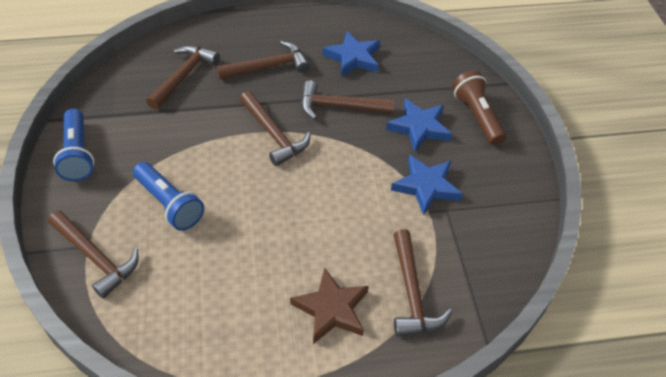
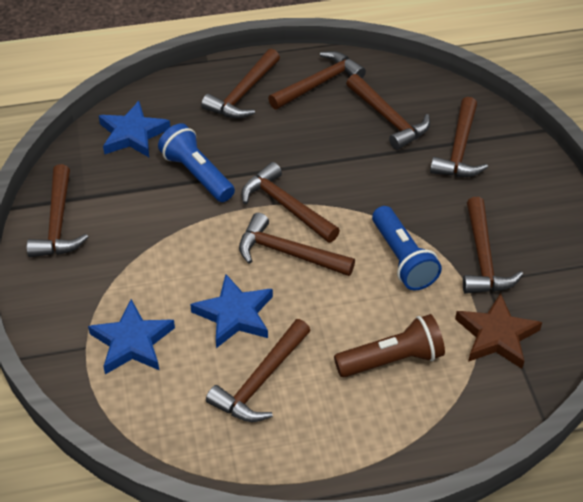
brown hammer: [48,211,139,299] [146,45,220,110] [216,41,309,79] [240,91,310,166] [301,80,395,120] [394,229,452,337] = 6 -> [27,164,88,257] [201,49,280,119] [206,319,311,422] [239,213,355,276] [241,162,340,243] [268,51,366,109] [346,74,430,150] [430,97,488,177] [463,197,523,294] = 9

